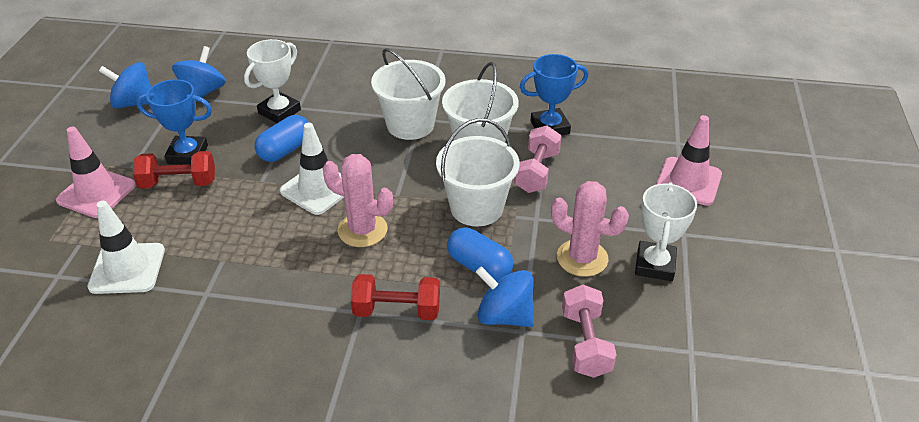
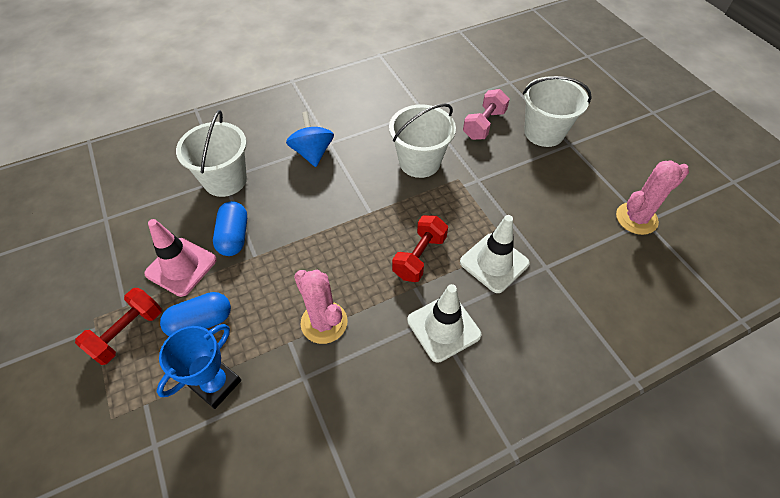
blue spinning top: [99,62,151,109] [172,46,226,97] [476,266,534,327] = 3 -> [286,111,334,167] = 1
blue trophy: [137,79,212,165] [520,54,589,135] = 2 -> [157,324,241,409] = 1
pink dumbbell: [514,125,562,193] [562,284,617,378] = 2 -> [463,89,510,140] = 1
pink traffic cone: [56,126,136,218] [656,115,722,206] = 2 -> [144,219,217,297] = 1
white trophy: [244,39,301,123] [635,182,697,281] = 2 -> none = 0

